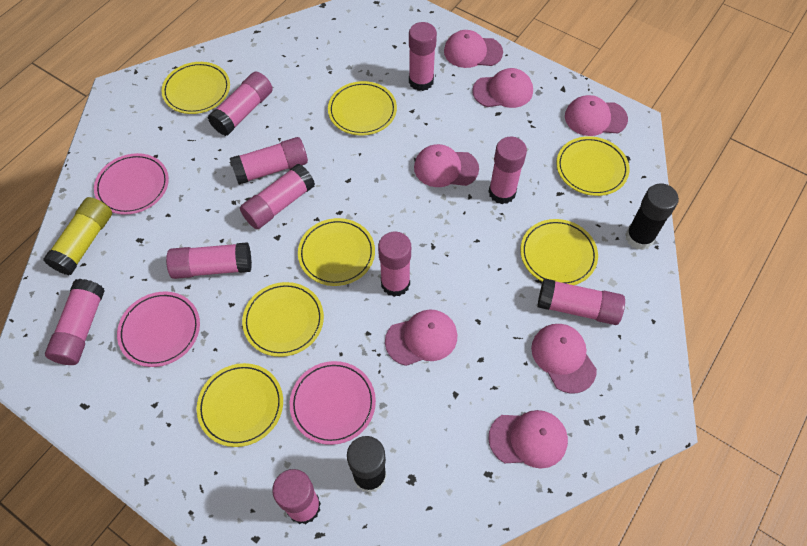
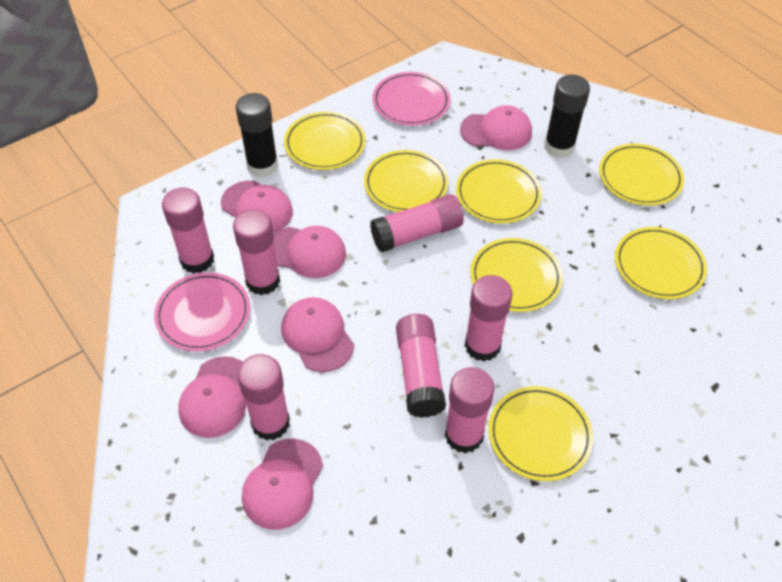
pink cap: [385,310,457,366] [414,144,479,187] [444,30,503,68] [472,68,533,108] [488,410,568,468] [531,324,597,394] [565,95,628,136] = 7 -> [178,356,246,438] [221,181,293,233] [242,439,323,530] [273,226,346,278] [281,297,354,372] [460,105,532,150] = 6
pink glue stick: [45,279,104,365] [166,242,252,279] [208,72,273,136] [230,137,308,185] [240,164,315,229] [272,469,321,524] [378,232,411,297] [409,22,437,91] [488,137,527,204] [538,278,625,325] = 10 -> [162,188,214,274] [233,209,280,295] [237,354,290,441] [370,194,464,252] [396,314,446,418] [445,367,495,454] [465,275,513,362] = 7
pink plate: [94,153,169,215] [117,292,200,367] [290,361,376,445] = 3 -> [154,272,250,351] [372,72,451,126] = 2
yellow glue stick: [43,197,112,275] = 1 -> none = 0

